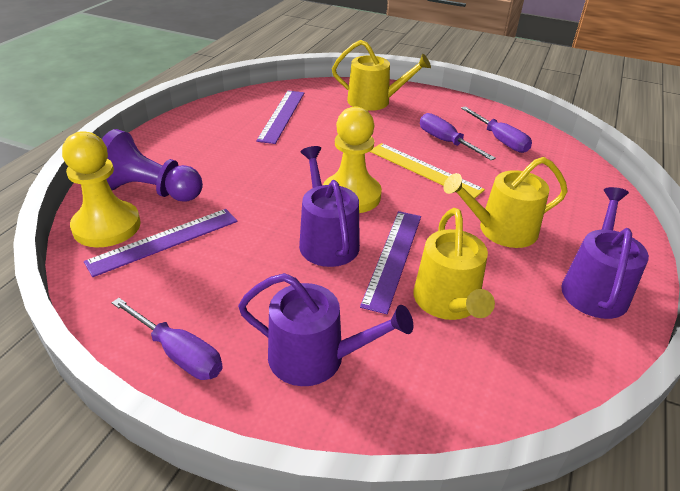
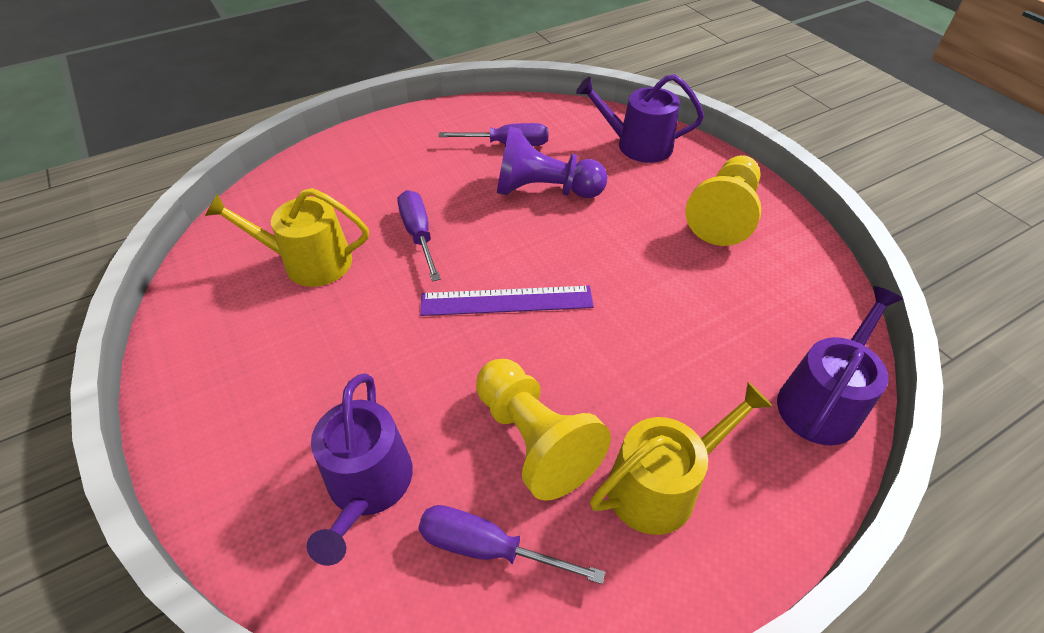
purple ruler: [84,209,237,277] [256,90,304,144] [360,211,421,314] = 3 -> [420,286,594,316] = 1
yellow ruler: [370,143,485,199] = 1 -> none = 0
yellow watering can: [332,40,431,111] [413,208,495,320] [443,157,568,248] = 3 -> [205,188,369,287] [590,382,773,535] = 2

